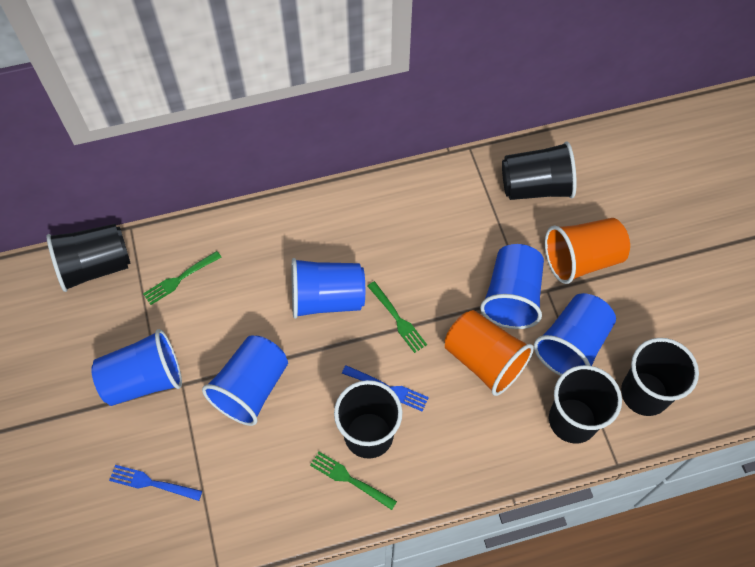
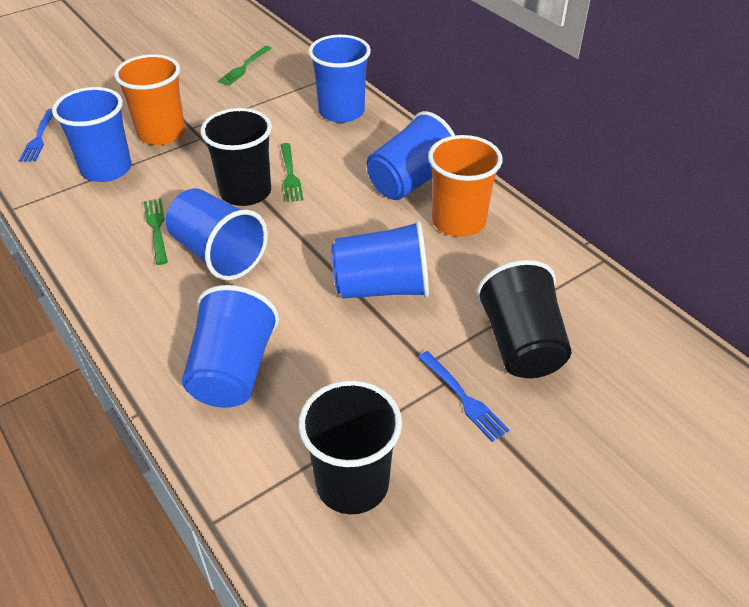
black cup: [47,224,131,292] [334,380,402,459] [502,141,577,200] [549,365,622,443] [621,338,699,416] = 5 -> [200,108,272,206] [298,380,402,514] [476,260,571,378] = 3
blue cup: [91,329,182,406] [202,335,288,426] [292,258,365,319] [480,244,544,329] [534,293,616,376] = 5 -> [52,87,131,182] [166,188,268,280] [182,285,279,408] [308,35,371,123] [331,220,429,299] [367,111,455,200] = 6

